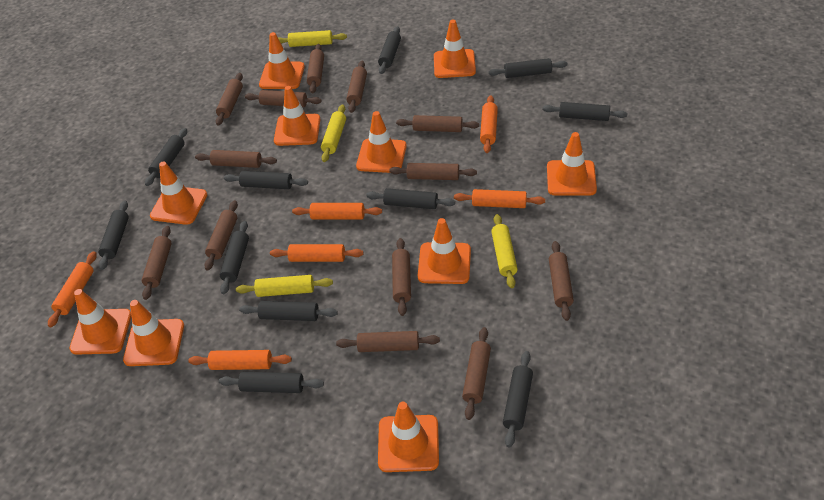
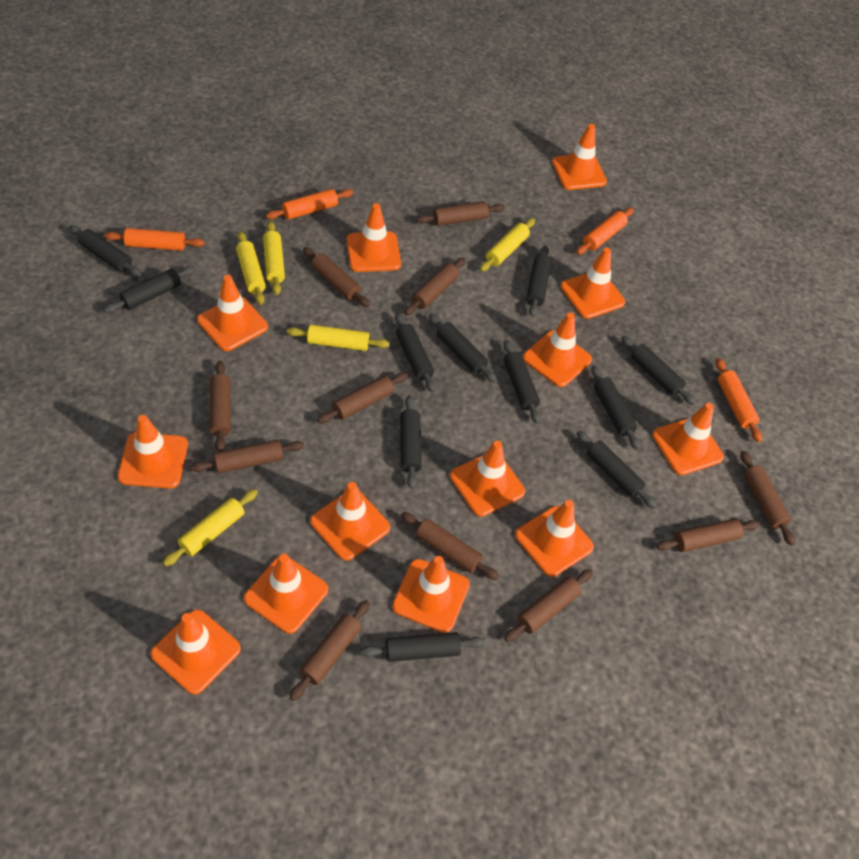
brown rolling pin: [142,226,172,300] [195,150,277,168] [204,200,238,271] [216,73,243,125] [245,90,322,107] [307,44,324,93] [336,331,440,352] [346,61,367,113] [389,163,477,180] [392,238,411,316] [396,115,479,132] [462,327,491,420] [549,241,574,321] = 13 -> [191,440,304,473] [210,361,231,452] [290,600,370,701] [303,247,370,307] [317,372,408,423] [401,512,499,580] [404,257,466,315] [416,201,505,226] [504,569,593,642] [656,519,760,552] [741,451,795,545] = 11
orange rolling pin: [48,251,97,327] [189,350,292,370] [270,244,364,262] [292,203,382,220] [454,189,545,208] [480,95,498,153] = 6 -> [105,228,204,251] [266,189,353,220] [576,208,634,255] [716,358,762,442] = 4
orange traffic cone: [69,289,132,355] [123,300,184,366] [150,161,207,225] [259,32,305,89] [274,86,321,146] [356,111,407,173] [378,402,439,472] [418,218,471,284] [434,20,476,78] [547,132,597,196] = 10 -> [118,415,188,488] [151,609,241,694] [197,275,268,351] [244,554,328,634] [310,482,390,561] [346,203,401,272] [392,556,470,633] [450,440,525,517] [515,500,594,577] [523,313,592,387] [552,124,607,190] [561,248,625,319] [652,403,724,475] = 13
yellow rolling pin: [236,275,333,297] [278,30,347,47] [321,105,346,162] [491,214,518,288] = 4 -> [163,489,258,566] [236,231,266,305] [263,221,285,295] [287,325,390,351] [480,218,535,272] = 5

